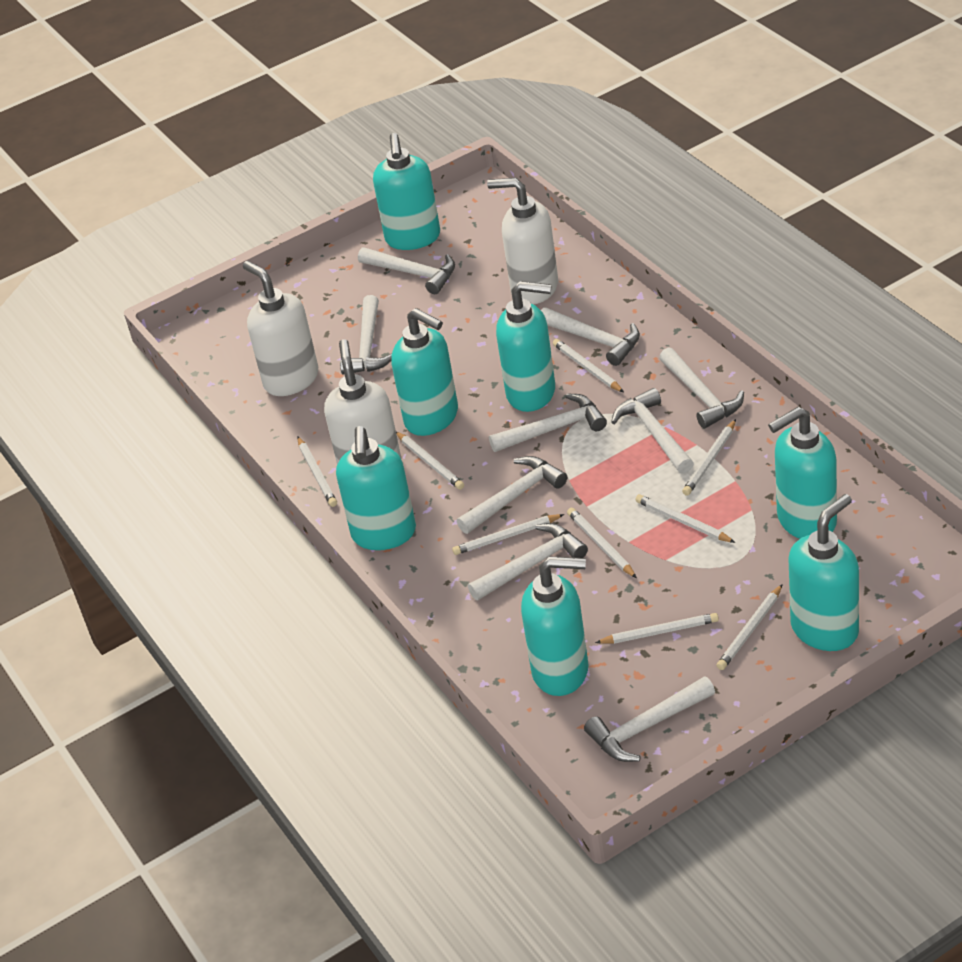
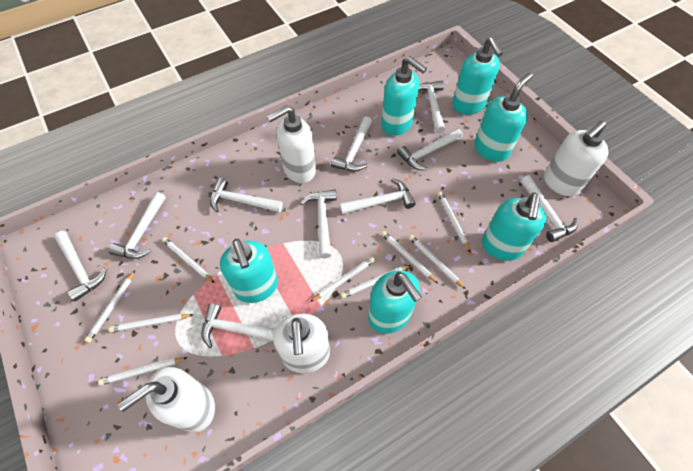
turquoise soap dispenser: [336,426,416,550] [373,133,440,250] [391,308,458,436] [496,281,555,412] [521,556,588,696] [768,407,837,539] [788,494,859,651] = 7 -> [220,239,278,303] [368,270,422,334] [381,57,427,136] [452,37,503,115] [474,72,533,162] [482,193,546,261] = 6
white hammer: [340,295,392,375] [358,247,455,294] [457,456,567,534] [468,523,588,600] [489,393,607,452] [541,308,640,366] [584,676,715,762] [611,388,694,474] [659,347,744,428] = 9 -> [54,231,107,301] [108,192,166,259] [201,304,275,348] [210,178,283,213] [300,189,337,258] [331,117,372,172] [339,179,416,215] [397,128,463,170] [419,81,445,133] [520,175,578,242] = 10
white soap dispenser: [243,261,318,396] [324,339,401,464] [487,178,558,305] = 3 -> [118,367,215,432] [267,105,316,183] [273,314,330,373] [544,121,608,196] = 4

